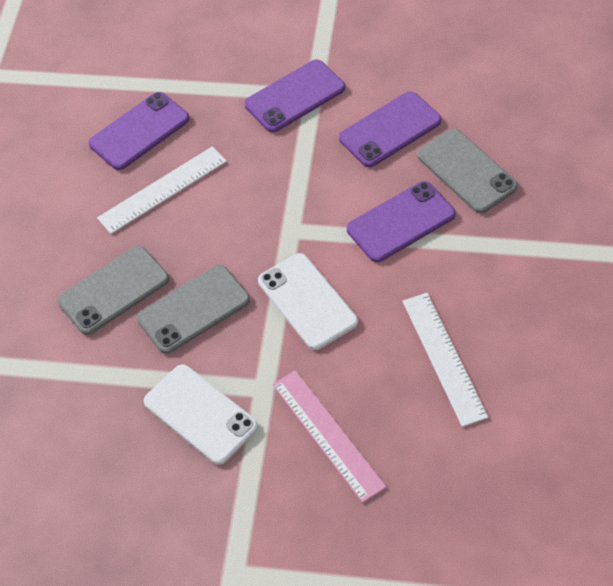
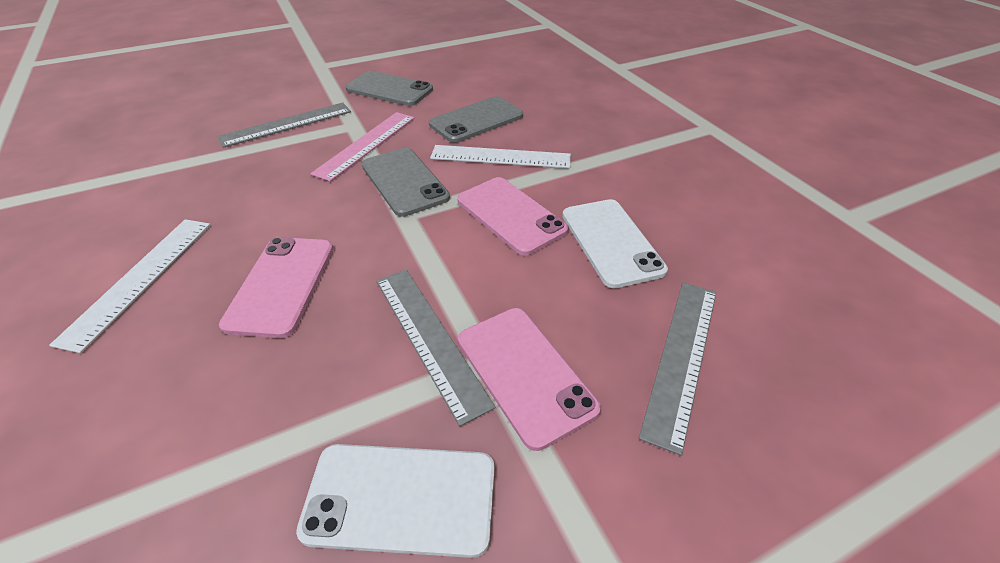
grey ruler: none = 0 -> [217,102,351,148] [376,269,496,426] [639,282,716,456] = 3
pink phone: none = 0 -> [219,237,334,338] [457,177,568,256] [458,308,601,451] = 3
purple phone: [88,92,189,170] [244,60,345,132] [339,91,441,167] [347,181,456,262] = 4 -> none = 0

